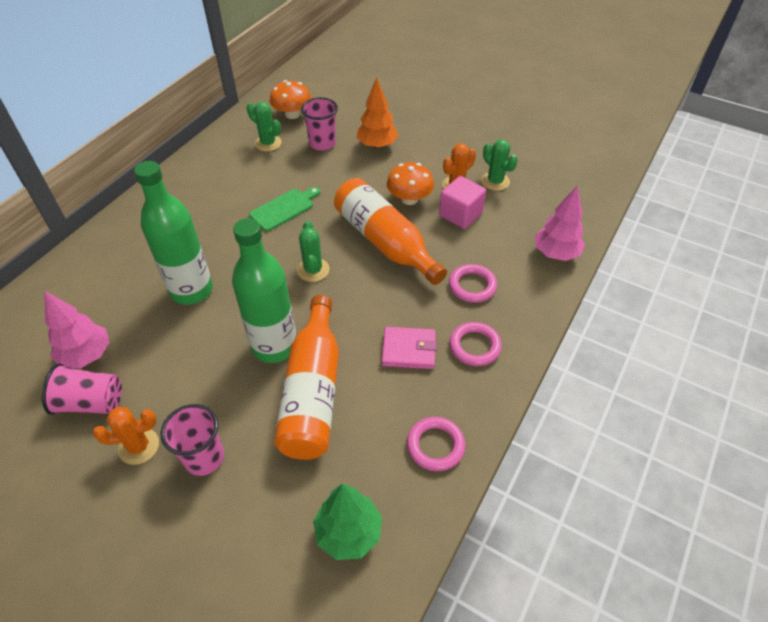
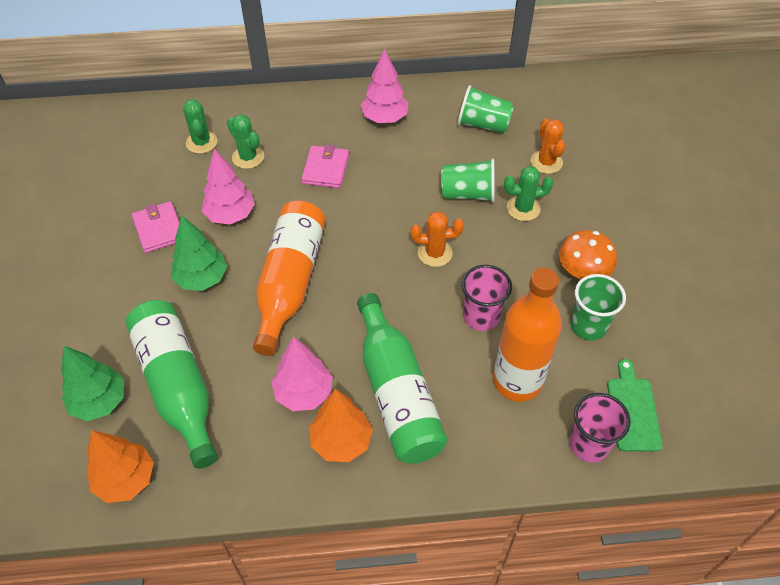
green cup: none = 0 -> [441,159,495,203] [458,85,514,133] [571,274,626,341] = 3
green tree: [313,484,382,560] = 1 -> [61,346,124,421] [171,215,227,291] = 2
orange mushroom: [270,80,311,119] [387,162,434,205] = 2 -> [559,230,617,279] = 1
orange tree: [356,77,399,149] = 1 -> [87,430,154,503] [309,389,373,462] = 2
pink cube: [439,176,486,229] = 1 -> none = 0
pink cup: [42,364,122,415] [160,404,224,476] [301,97,338,151] = 3 -> [462,265,512,331] [569,393,631,463] = 2
pink ring: [407,417,465,471] [449,264,497,303] [449,322,502,366] = 3 -> none = 0
pink tree: [44,291,110,368] [535,186,585,261] = 2 -> [202,149,255,225] [271,337,333,411] [361,49,409,123] = 3
pink wallet: [382,327,437,369] = 1 -> [132,201,180,253] [302,145,349,188] = 2

